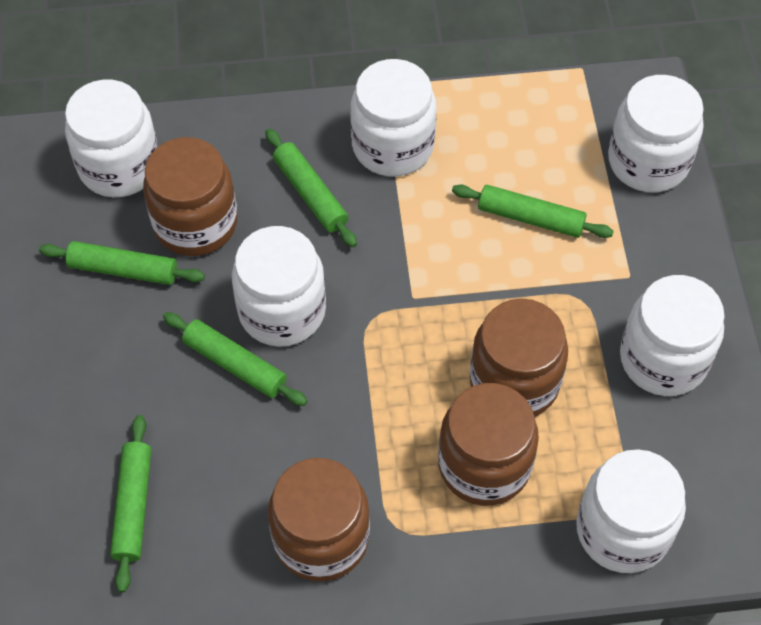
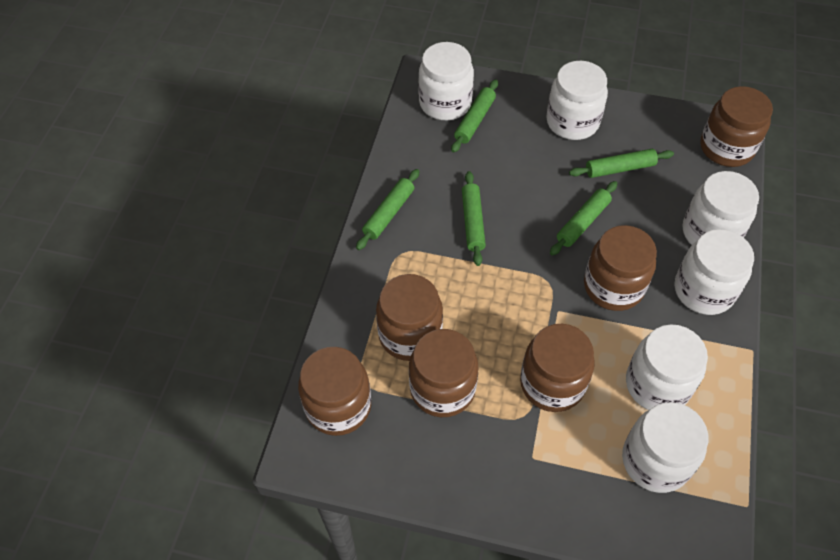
brown jar: [143,137,237,256] [268,458,370,582] [438,383,539,506] [470,298,568,417] = 4 -> [298,347,371,436] [376,274,443,361] [409,329,479,417] [520,324,595,412] [584,225,657,311] [700,86,773,167] = 6

